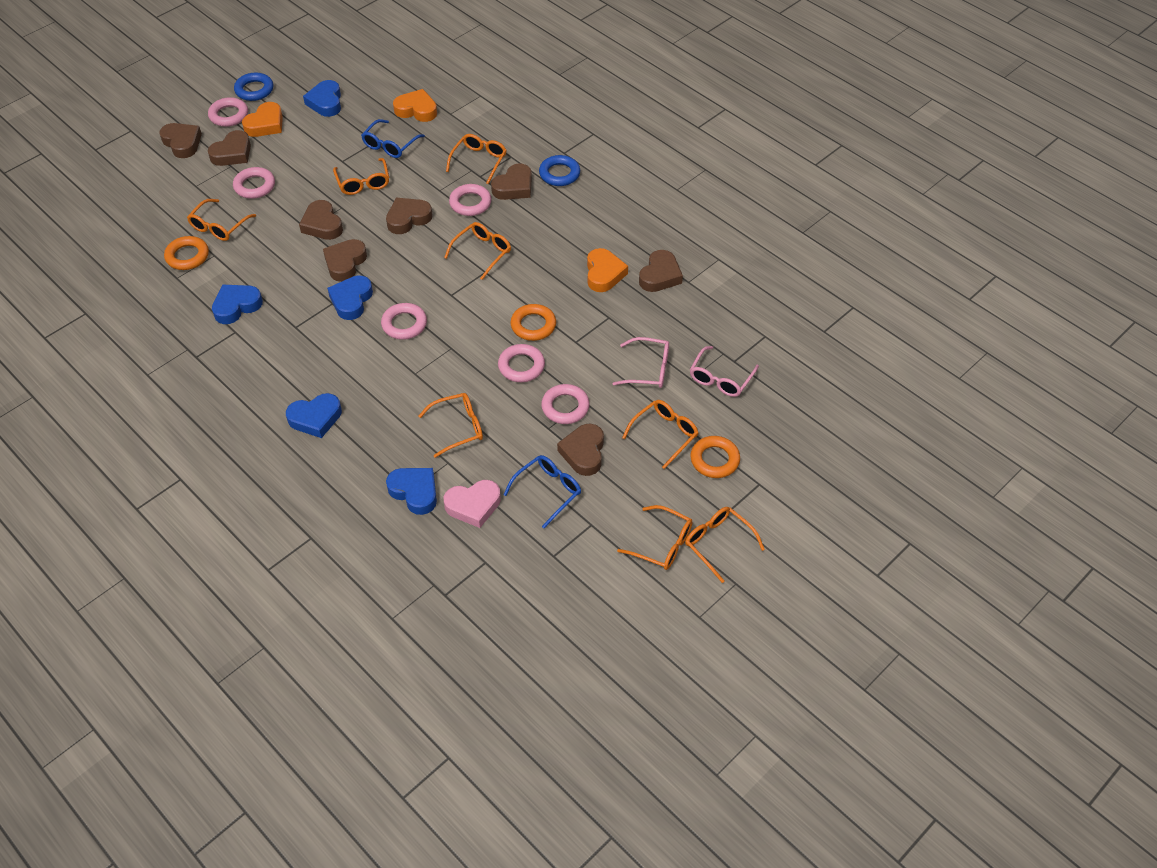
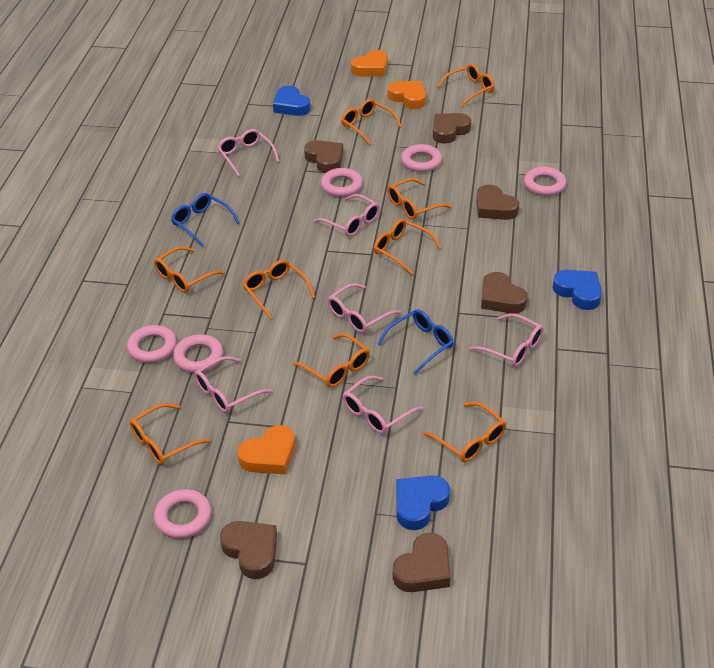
blue heart: [212,285,263,324] [286,393,342,438] [303,80,341,117] [327,276,373,320] [386,468,437,515] = 5 -> [273,86,311,116] [396,475,450,530] [552,270,602,310] = 3
blue ring: [234,73,273,101] [539,155,580,186] = 2 -> none = 0
brown heart: [159,123,202,158] [208,130,251,166] [299,200,343,240] [323,239,367,282] [386,198,433,234] [491,163,532,200] [557,423,604,476] [639,250,683,292] = 8 -> [220,521,277,579] [304,140,343,173] [392,533,451,592] [433,113,471,144] [476,185,519,220] [481,272,528,314] = 6
orange glasses: [187,199,256,241] [333,158,389,195] [418,393,483,458] [444,222,511,280] [446,134,507,184] [617,505,693,570] [622,400,698,469] [685,507,765,583] = 8 -> [130,403,211,465] [154,246,225,293] [242,260,315,319] [293,333,370,388] [341,99,402,144] [374,219,442,275] [387,178,452,220] [423,402,506,462] [437,64,494,106] = 9
orange ring: [164,236,209,270] [510,304,556,341] [690,436,740,478] = 3 -> none = 0
pink glasses: [613,337,669,388] [690,346,759,397] = 2 -> [194,356,272,413] [217,129,279,176] [313,194,380,237] [327,283,401,333] [343,376,423,434] [469,313,543,367] = 6
pink heart: [444,480,501,528] = 1 -> none = 0

